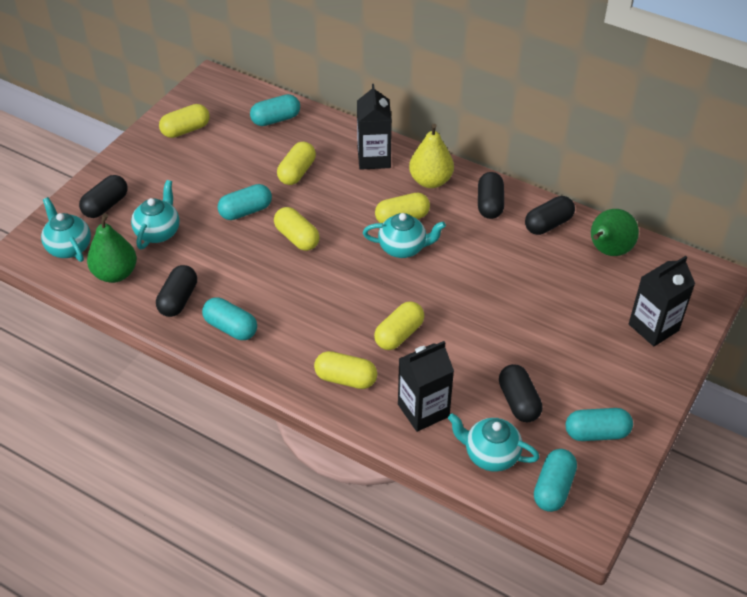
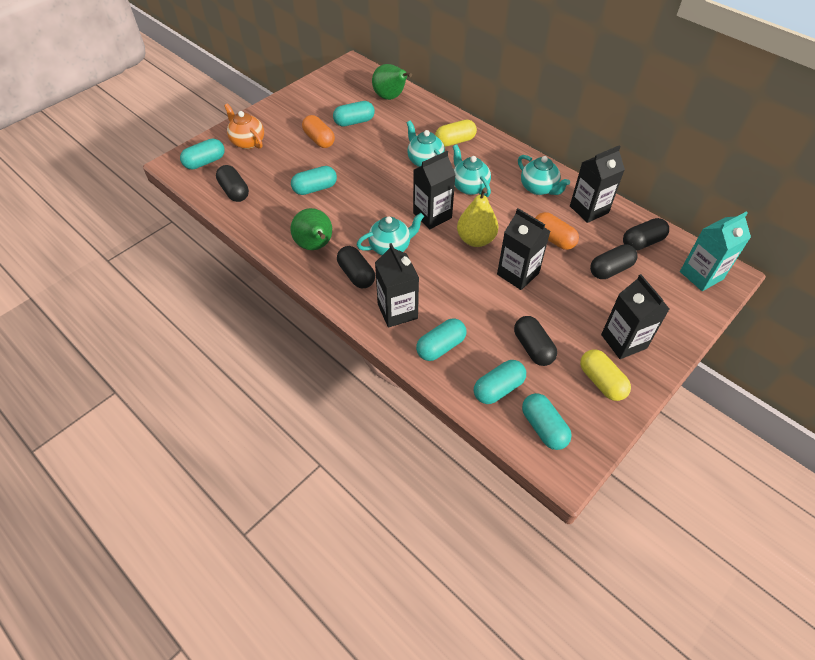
black carton: [357,84,392,170] [398,341,454,432] [629,256,695,347] = 3 -> [375,243,419,328] [413,151,456,229] [497,208,550,290] [570,145,625,223] [601,274,670,359] = 5
orange capsule: none = 0 -> [302,115,335,148] [535,212,579,250] = 2
orange teapot: none = 0 -> [224,103,264,149] = 1
turquoise capsule: [202,297,257,340] [218,184,272,220] [250,94,300,126] [534,449,577,512] [566,408,633,441] = 5 -> [180,139,225,170] [291,166,337,195] [333,101,375,127] [416,319,467,361] [474,360,526,404] [522,393,572,450] = 6
turquoise carton: none = 0 -> [680,212,751,291] = 1
yellow capsule: [159,104,210,138] [274,207,320,251] [277,142,316,185] [314,351,377,389] [374,301,424,350] [375,193,430,223] = 6 -> [435,119,477,147] [580,349,631,401] = 2

